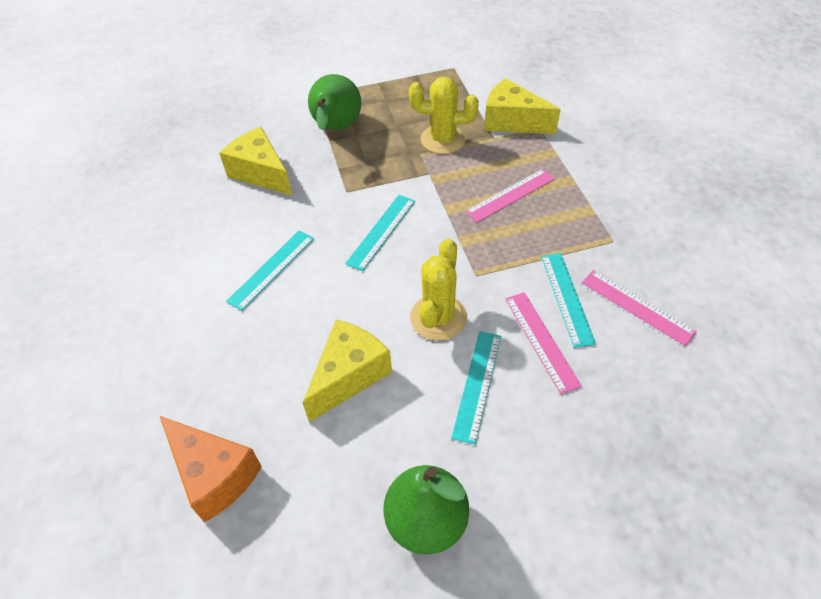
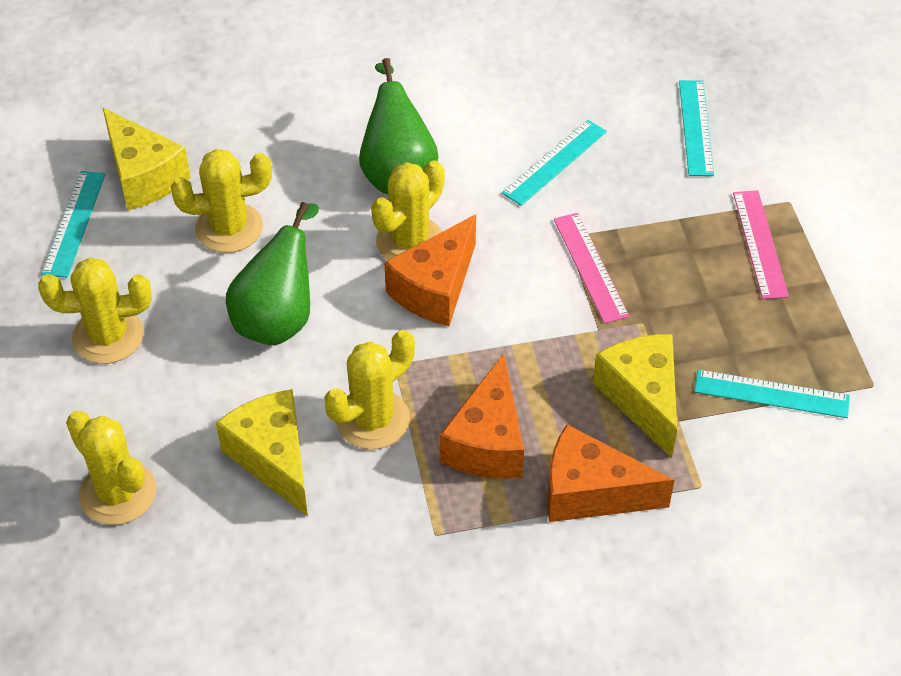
orange cheese: [160,416,262,522] = 1 -> [384,214,476,326] [440,353,524,479] [547,424,675,522] = 3
pink ruler: [465,169,555,223] [505,292,582,394] [582,270,697,346] = 3 -> [554,213,629,324] [733,190,789,299] = 2
yellow cactus: [409,77,479,154] [410,238,467,341] = 2 -> [38,258,152,364] [66,411,156,525] [171,149,272,253] [324,330,415,450] [371,160,445,260] = 5

